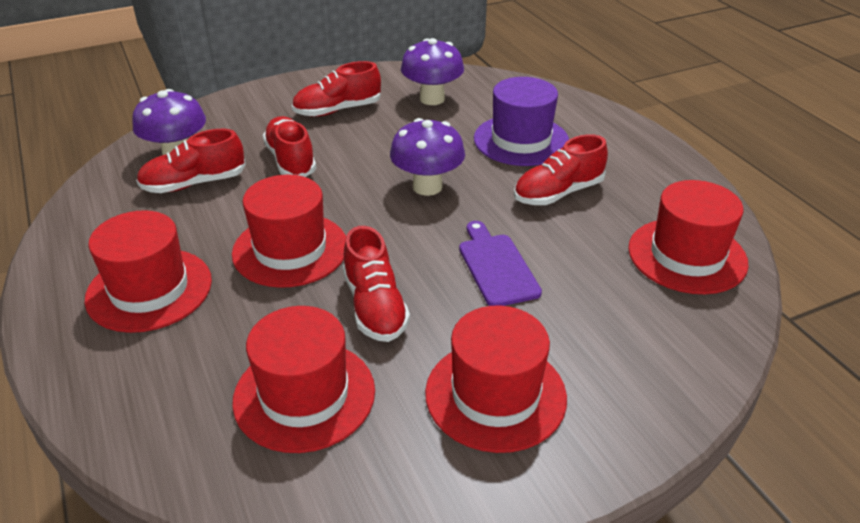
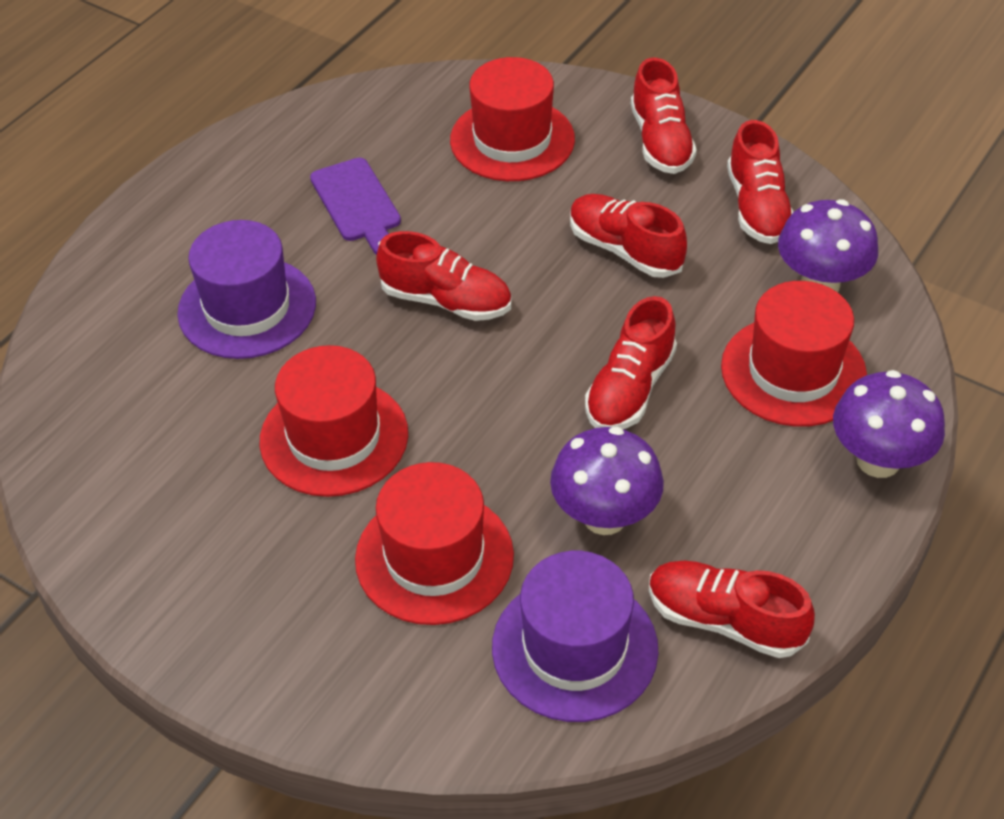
purple hat: [474,77,569,166] = 1 -> [177,220,316,359] [492,551,659,722] = 2
red hat: [85,210,212,333] [232,175,346,288] [232,306,375,453] [425,305,567,453] [628,180,749,294] = 5 -> [260,345,408,497] [355,462,514,625] [450,57,575,181] [721,281,867,427] = 4
red shoe: [136,129,246,193] [263,116,316,177] [292,61,381,117] [343,226,410,342] [514,134,608,205] = 5 -> [376,231,511,321] [570,194,687,278] [585,296,677,429] [631,58,697,174] [649,561,815,658] [727,120,793,244] = 6

